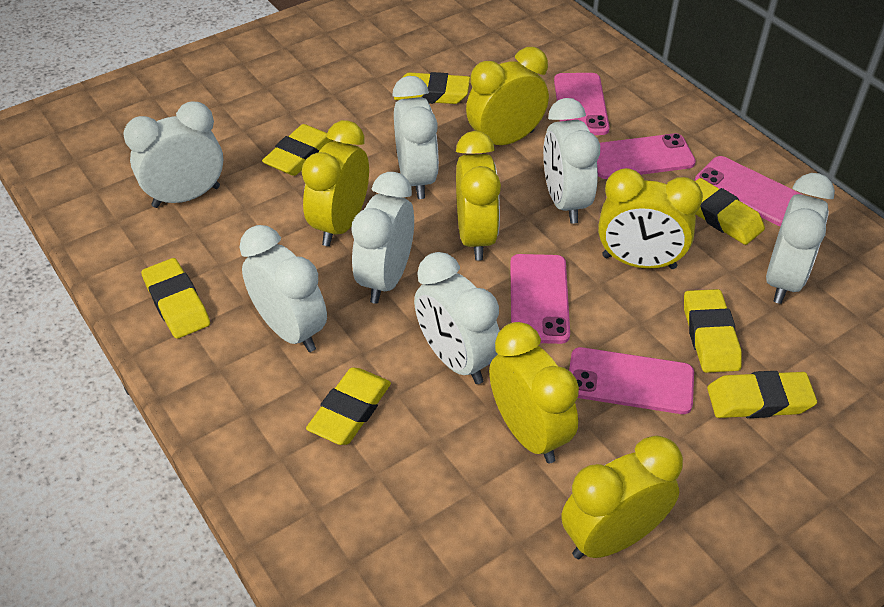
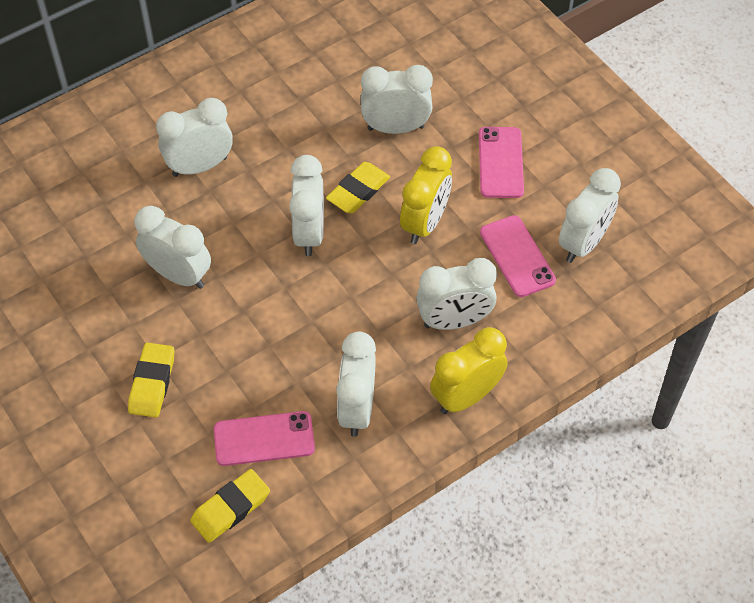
pink phone: [510,254,570,344] [554,73,610,135] [569,347,694,414] [597,133,696,179] [695,156,803,226] = 5 -> [214,411,315,466] [479,127,524,198] [480,215,556,297] = 3
yellow clock: [302,120,369,246] [456,131,501,261] [466,47,549,145] [489,322,579,463] [562,436,683,559] [598,168,703,269] = 6 -> [400,146,452,244] [430,327,508,414] = 2
yellow eraser: [141,258,210,339] [262,124,333,176] [306,367,391,445] [394,72,470,104] [684,289,742,373] [695,178,765,245] [707,371,817,418] = 7 -> [128,343,174,418] [190,469,270,543] [326,162,390,213] = 3

